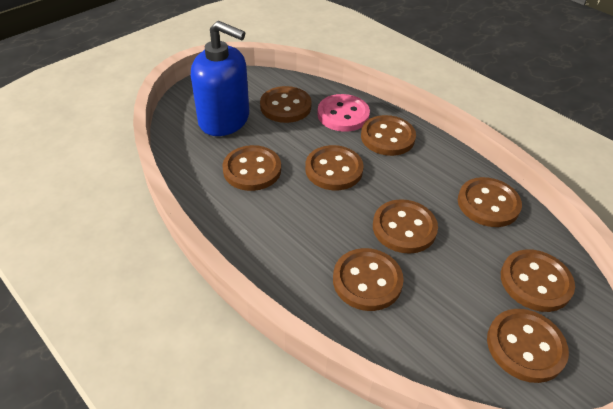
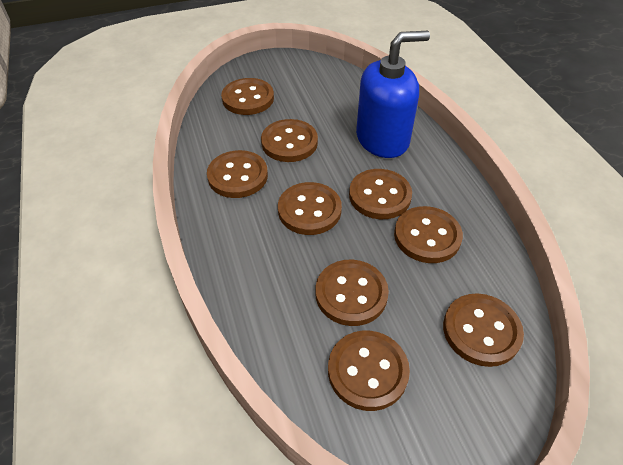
pink button: [317,94,370,132] = 1 -> none = 0

